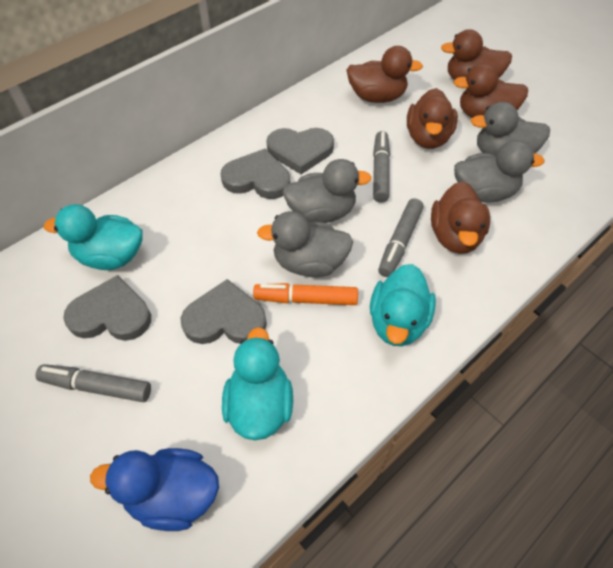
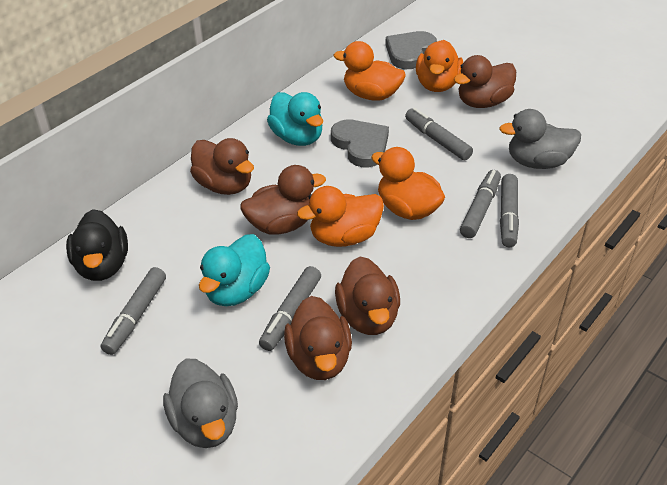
black duck: none = 0 -> [66,209,128,281] = 1
blue duck: [90,448,219,531] = 1 -> none = 0
grey duck: [257,211,353,277] [282,159,372,223] [454,140,544,202] [471,102,550,156] = 4 -> [163,359,238,448] [499,109,581,169] = 2
grey heart: [63,275,151,341] [181,279,267,344] [220,148,290,199] [266,128,334,174] = 4 -> [331,119,389,167] [385,31,437,69] = 2
grey marker: [35,364,151,402] [373,131,390,203] [378,198,424,277] = 3 -> [101,267,166,355] [259,266,321,351] [405,108,473,160] [460,170,501,238] [500,174,519,247] = 5
orange duck: none = 0 -> [297,186,384,247] [334,41,406,101] [371,147,445,220] [416,40,463,92] = 4
orange marker: [253,283,358,305] = 1 -> none = 0
turquoise duck: [44,204,142,270] [222,327,293,440] [370,264,436,346] = 3 -> [199,234,270,306] [267,92,323,146] = 2

